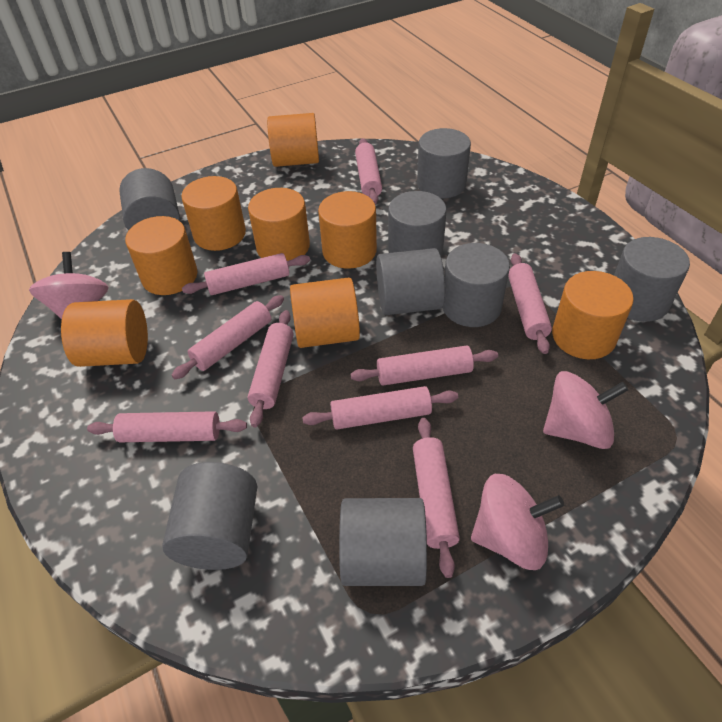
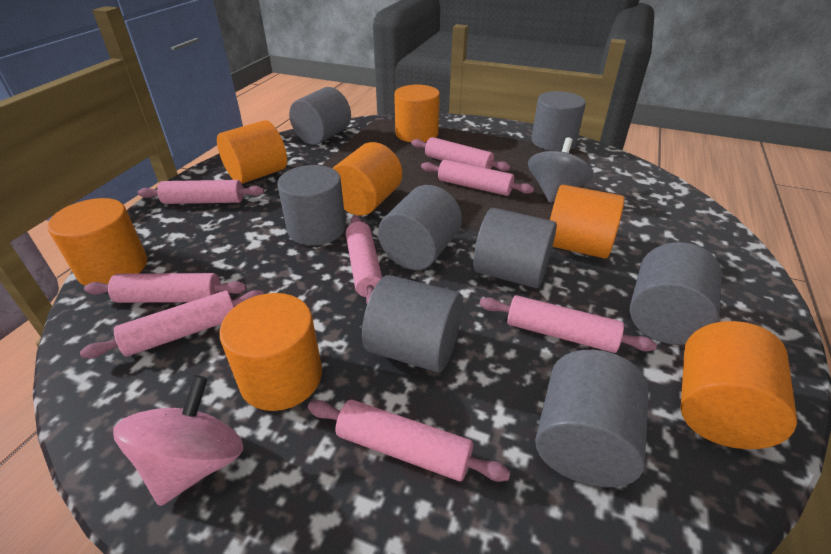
grey spinning top: none = 0 -> [528,137,594,203] = 1
orange cylinder: [61,299,148,367] [125,216,197,295] [181,176,246,251] [248,188,310,261] [267,113,319,167] [290,278,360,348] [318,191,377,269] [552,271,634,359] = 8 -> [47,198,147,286] [217,120,287,184] [219,293,322,411] [332,142,402,216] [394,85,440,142] [550,185,624,259] [681,321,797,449] = 7
pink rolling pin: [87,411,247,442] [171,295,284,379] [182,253,310,295] [248,310,293,427] [302,386,458,429] [350,345,498,386] [355,138,382,204] [413,418,460,578] [508,253,552,354] = 9 -> [80,290,263,358] [84,273,247,303] [138,180,264,204] [308,400,510,482] [346,215,382,304] [411,137,511,171] [421,160,534,196] [479,295,657,353] = 8
pink spinning top: [29,252,108,319] [471,474,564,570] [543,371,628,449] = 3 -> [113,375,243,506] = 1

